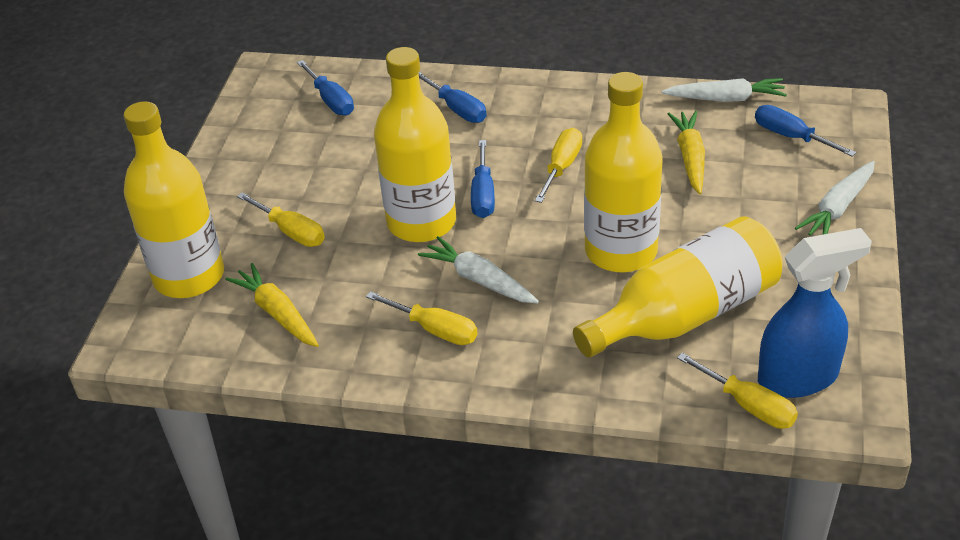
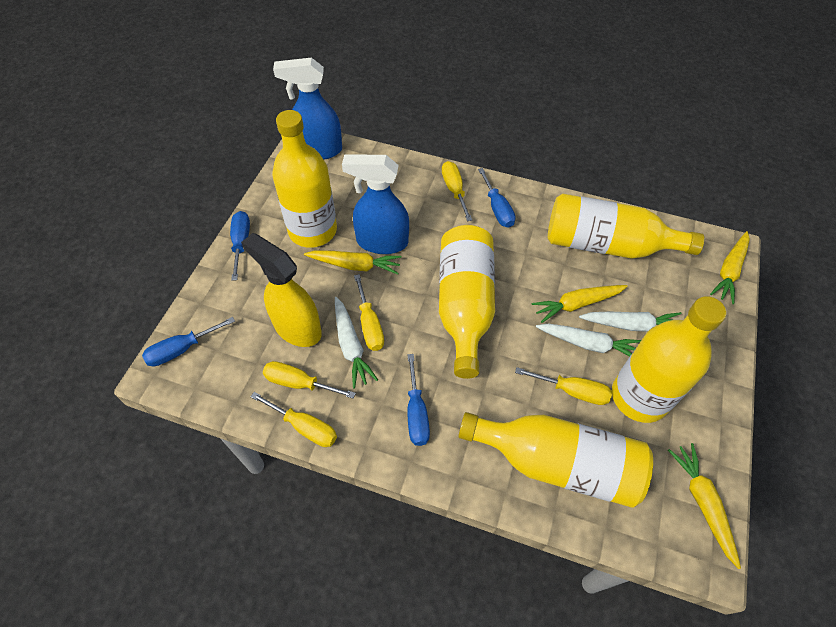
blue spray bottle: [758,228,872,398] = 1 -> [273,57,342,159] [342,154,409,254] = 2
yellow bottle: [124,101,224,298] [374,47,456,242] [573,216,783,357] [584,72,663,272] = 4 -> [272,110,337,248] [439,225,495,379] [459,412,653,508] [548,193,704,259] [612,296,726,423] = 5
yellow carrot: [225,263,319,347] [667,111,705,194] = 2 -> [304,250,402,275] [532,285,627,323] [668,443,741,569] [710,231,750,304] = 4
yellow screwdriver: [237,192,325,247] [366,291,478,345] [535,128,582,203] [677,353,798,429] = 4 -> [250,392,337,447] [263,361,356,399] [354,274,384,351] [442,161,472,221] [515,367,612,405] = 5
yellow spray bottle: none = 0 -> [241,233,322,347] = 1

